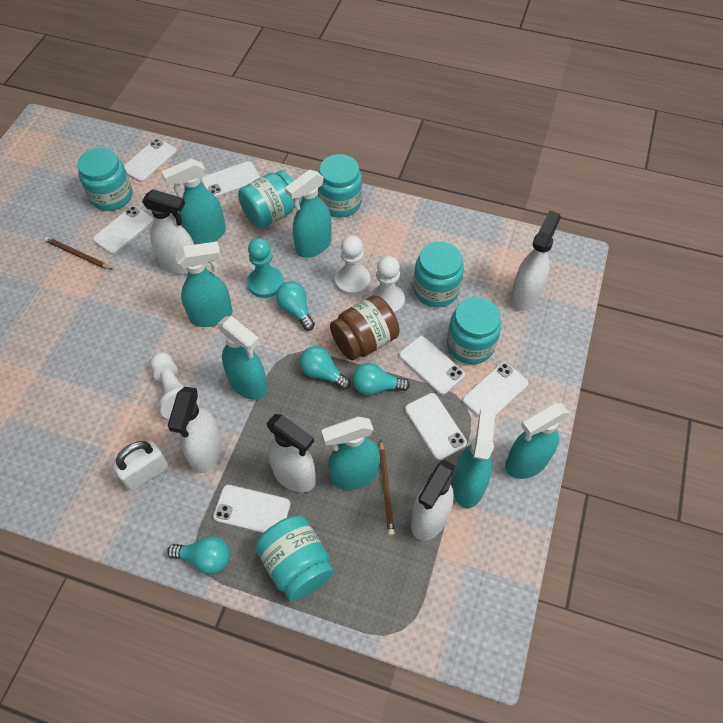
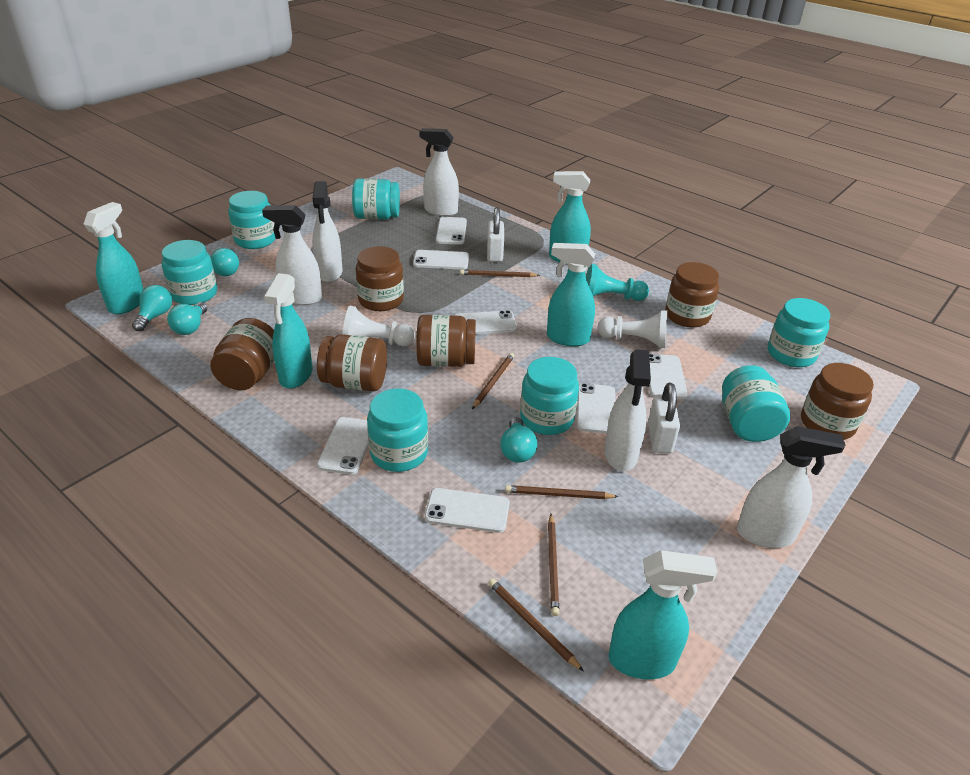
brown jar: [330,295,400,360] = 1 -> [210,318,274,390] [317,334,387,391] [356,246,404,311] [416,315,476,367] [665,262,719,328] [801,363,874,440] = 6
brown pencil: [44,237,113,270] [379,440,395,535] = 2 -> [460,270,540,277] [472,353,514,409] [488,579,584,671] [505,485,619,499] [548,514,559,616] = 5
turquoise jar: [77,148,132,211] [238,170,301,229] [255,515,334,601] [318,154,362,217] [413,241,464,307] [447,297,501,364] = 6 -> [162,240,217,305] [228,191,275,249] [352,179,400,219] [367,388,428,472] [520,357,579,435] [722,365,790,442] [768,298,830,367] = 7
turquoise spray bottle: [162,159,226,245] [175,241,233,327] [217,316,268,400] [285,169,332,258] [321,416,380,490] [452,409,495,508] [505,403,570,479] = 7 -> [83,202,144,314] [264,273,313,389] [547,243,595,346] [549,171,591,264] [608,550,717,679] = 5
white padlock: [113,441,169,491] = 1 -> [487,207,504,262] [648,383,680,453] = 2
white pawn: [150,352,200,419] [335,235,370,296] [369,256,405,314] = 3 -> [342,306,415,346] [598,310,667,348] = 2

